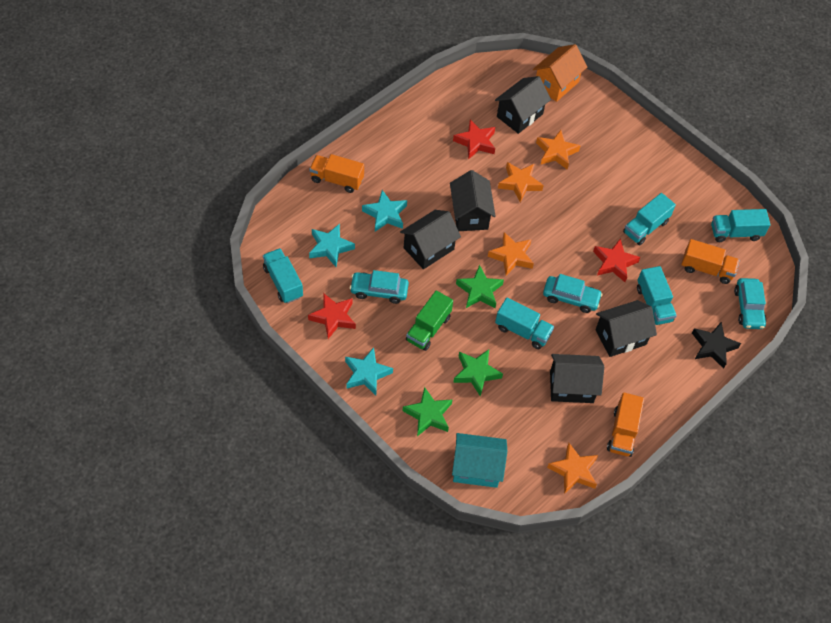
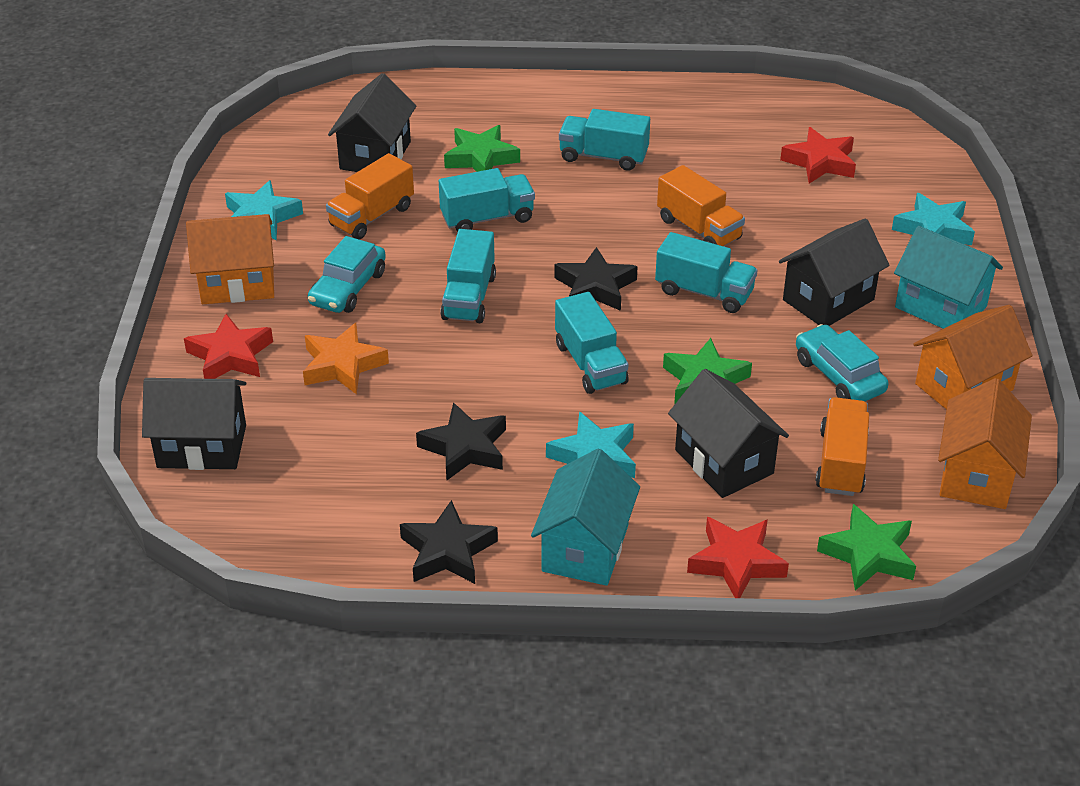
black house: [400,210,461,269] [450,170,496,231] [495,76,551,134] [550,354,604,403] [595,300,657,357] = 5 -> [142,378,246,470] [328,73,416,172] [668,369,789,498] [779,218,890,326] = 4
black star: [692,322,741,369] = 1 -> [400,500,498,584] [416,402,506,481] [554,247,638,311] = 3
green truck: [406,290,453,351] = 1 -> none = 0
orange house: [533,44,587,102] = 1 -> [186,214,274,304] [914,305,1032,410] [938,378,1032,509] = 3
orange star: [488,232,534,276] [498,162,544,202] [536,130,581,170] [547,443,598,494] = 4 -> [303,323,389,394] = 1
turquoise car: [350,270,409,304] [543,274,603,313] [734,278,767,329] = 3 -> [308,236,386,313] [796,324,888,401] = 2
turquoise house: [452,433,507,488] = 1 -> [531,449,640,586] [894,226,1003,329] = 2

